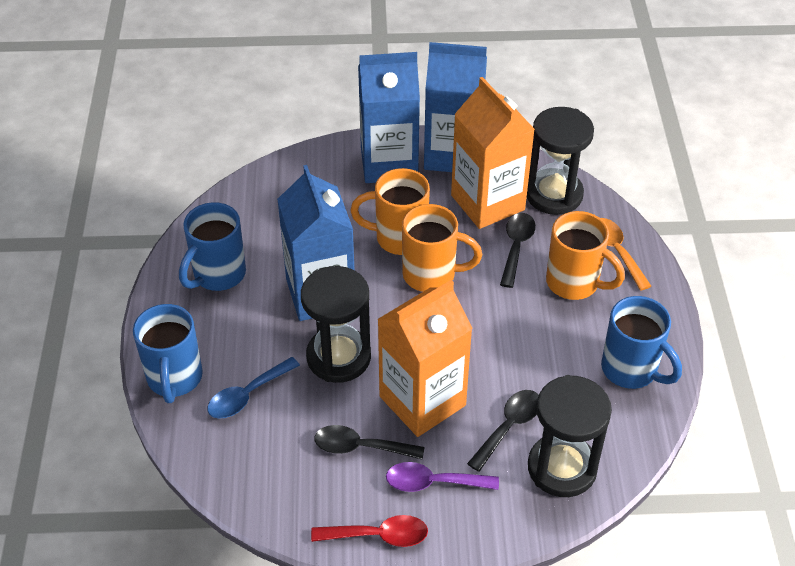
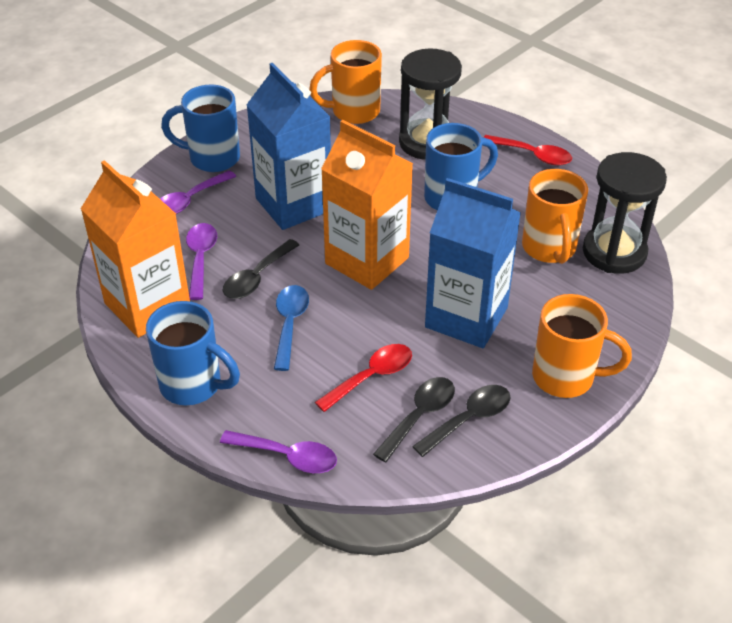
black hourglass: [301,266,371,383] [527,107,594,215] [528,375,612,497] = 3 -> [399,48,462,160] [583,152,667,274] = 2
blue carton: [277,165,355,321] [358,52,420,183] [424,42,487,172] = 3 -> [246,63,331,230] [425,178,521,348] = 2
orange spoon: [600,218,651,291] = 1 -> none = 0
purple spoon: [386,462,499,492] = 1 -> [160,170,236,214] [186,223,217,300] [220,430,337,473] = 3
red spoon: [311,515,428,547] = 1 -> [315,344,412,412] [484,135,572,166] = 2

